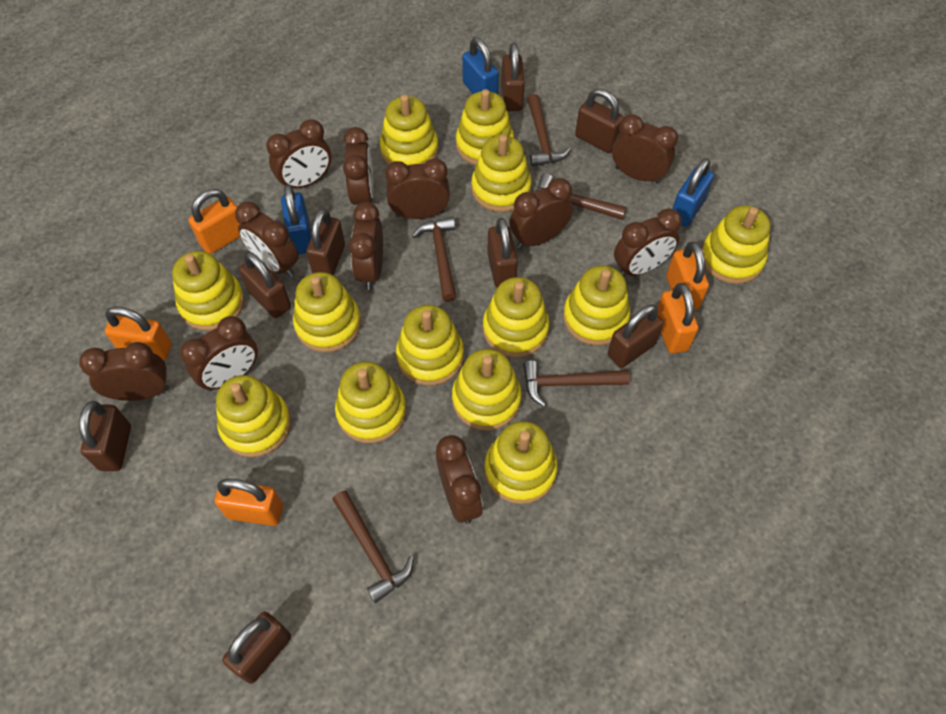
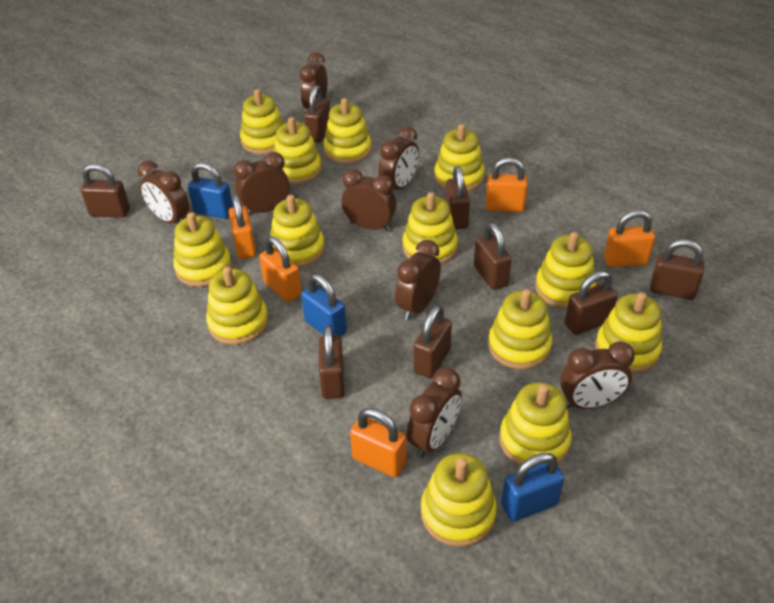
brown clock: [79,342,169,401] [180,316,258,391] [235,202,299,277] [266,119,332,188] [343,127,374,205] [349,202,383,290] [385,158,450,219] [436,435,483,524] [509,178,573,249] [612,114,678,184] [614,208,682,276] = 11 -> [138,161,189,223] [234,152,290,216] [300,52,327,109] [341,169,396,231] [378,126,419,192] [395,240,441,320] [407,367,462,458] [560,341,635,409] = 8
brown hammer: [332,491,414,603] [412,217,457,302] [523,360,630,407] [527,94,571,166] [536,173,626,220] = 5 -> none = 0

